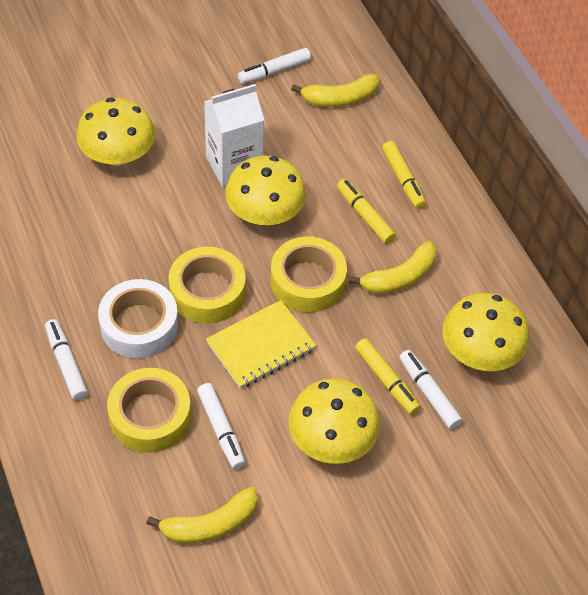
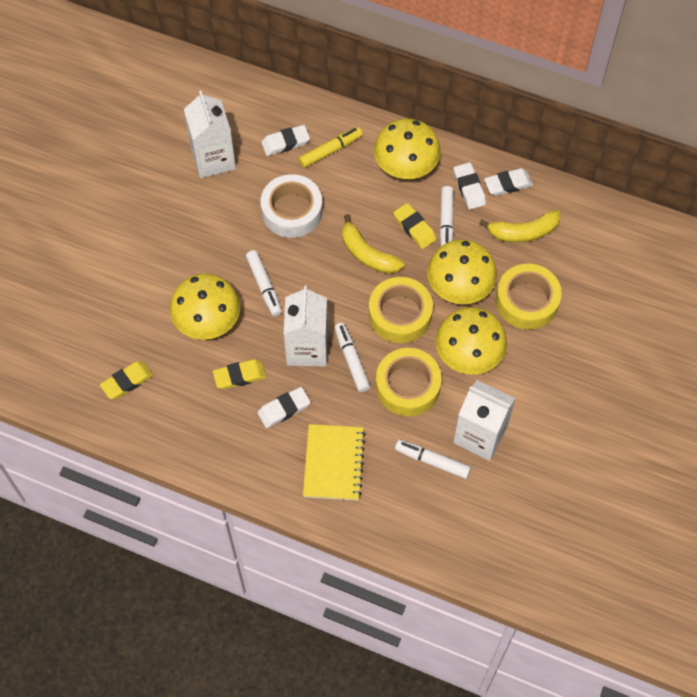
white carton: [204,84,264,187] = 1 -> [184,90,236,178] [284,286,328,367] [453,380,516,461] = 3
white eraser: none = 0 -> [258,387,310,428] [261,125,310,156] [454,162,486,209] [484,168,533,196] = 4
yellow banana: [146,487,258,544] [291,74,379,107] [349,241,436,294] = 3 -> [342,214,404,274] [479,210,560,242] = 2
yellow eraser: none = 0 -> [100,361,153,399] [213,359,266,389] [393,203,437,249] = 3
yellow marker: [337,179,396,244] [355,338,421,415] [382,141,426,209] = 3 -> [299,127,363,168] = 1

